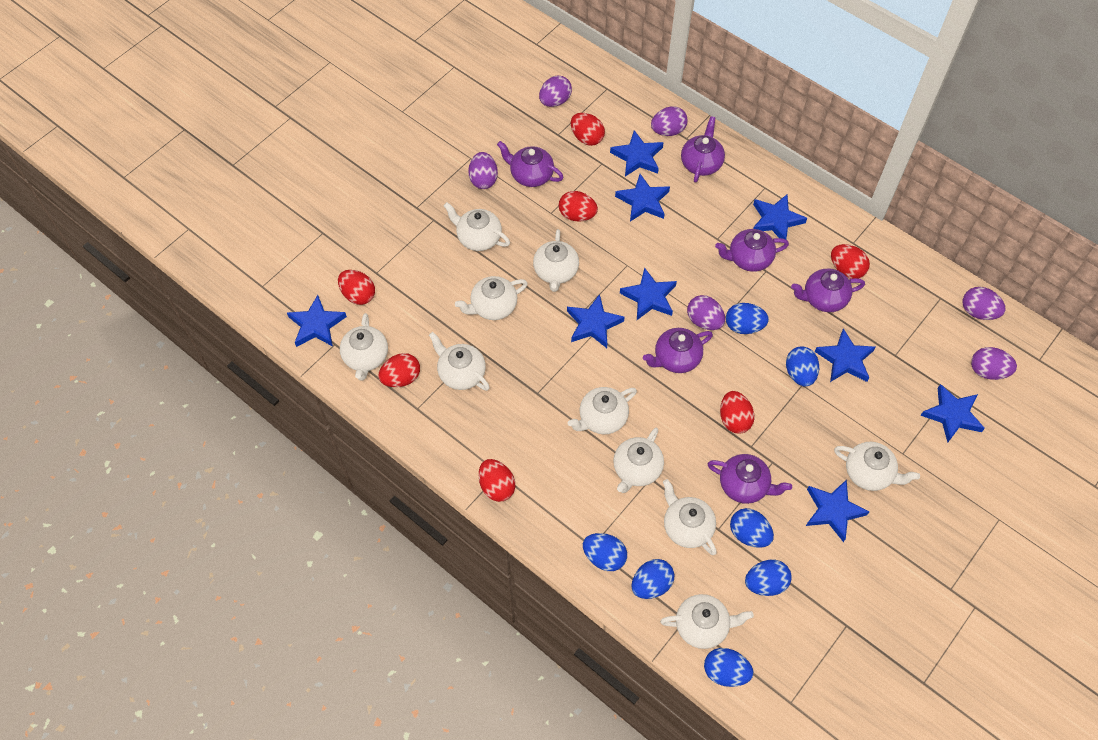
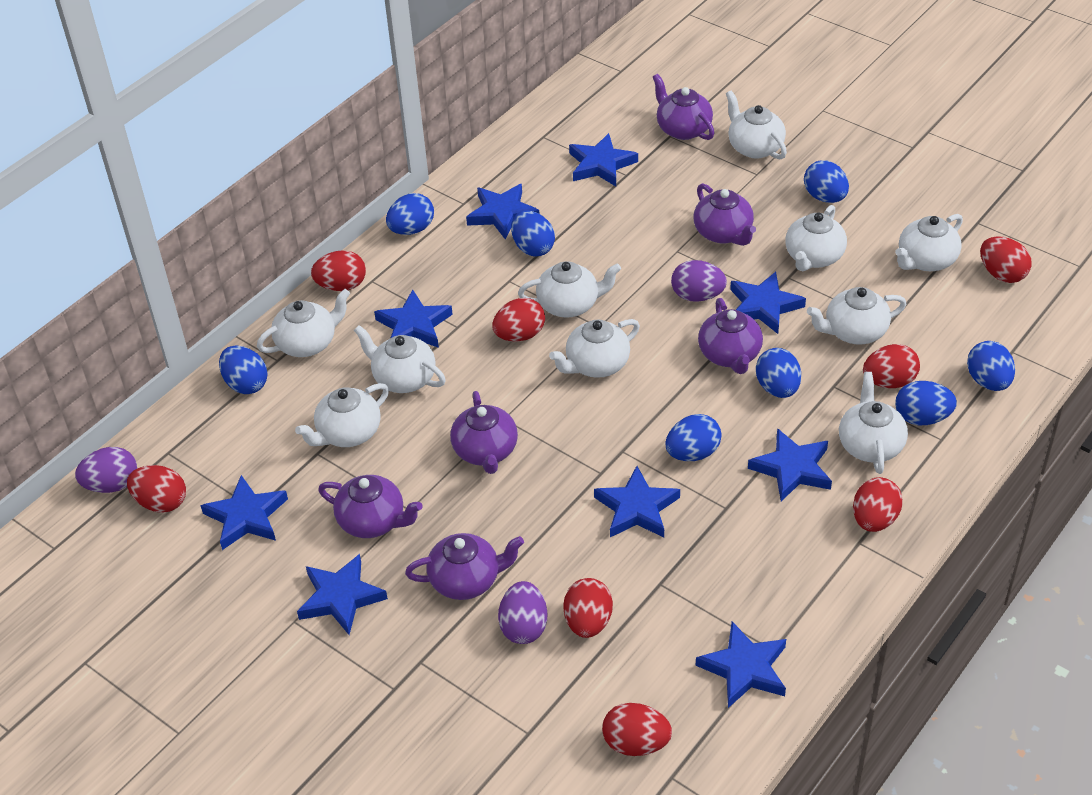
blue egg: [583,533,627,571] [632,559,674,599] [704,648,753,687] [726,303,769,334] [730,508,774,548] [745,559,791,596] [786,346,819,386] = 7 -> [219,346,268,394] [386,193,434,235] [511,211,555,257] [665,414,722,461] [756,348,801,398] [804,160,849,203] [895,381,957,425] [967,341,1015,391] = 8
purple egg: [468,152,498,189] [539,76,572,107] [651,106,688,136] [687,295,725,330] [963,287,1006,320] [971,347,1017,380] = 6 -> [75,447,137,493] [498,581,547,644] [671,260,727,302] = 3
red egg: [338,270,375,305] [378,353,420,387] [479,459,515,502] [559,191,598,221] [571,113,605,146] [720,391,755,434] [831,244,870,279] = 7 -> [127,465,186,513] [311,250,366,291] [492,298,545,341] [563,578,613,638] [602,703,672,756] [853,477,903,532] [863,344,920,388] [980,236,1032,283] = 8

